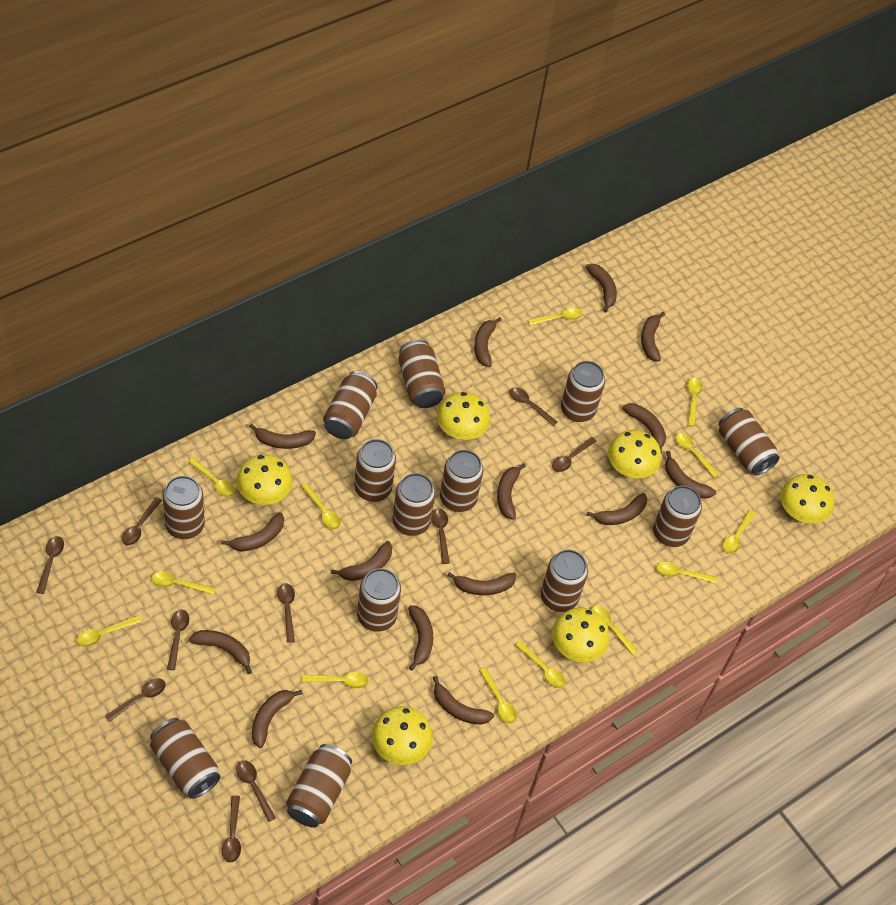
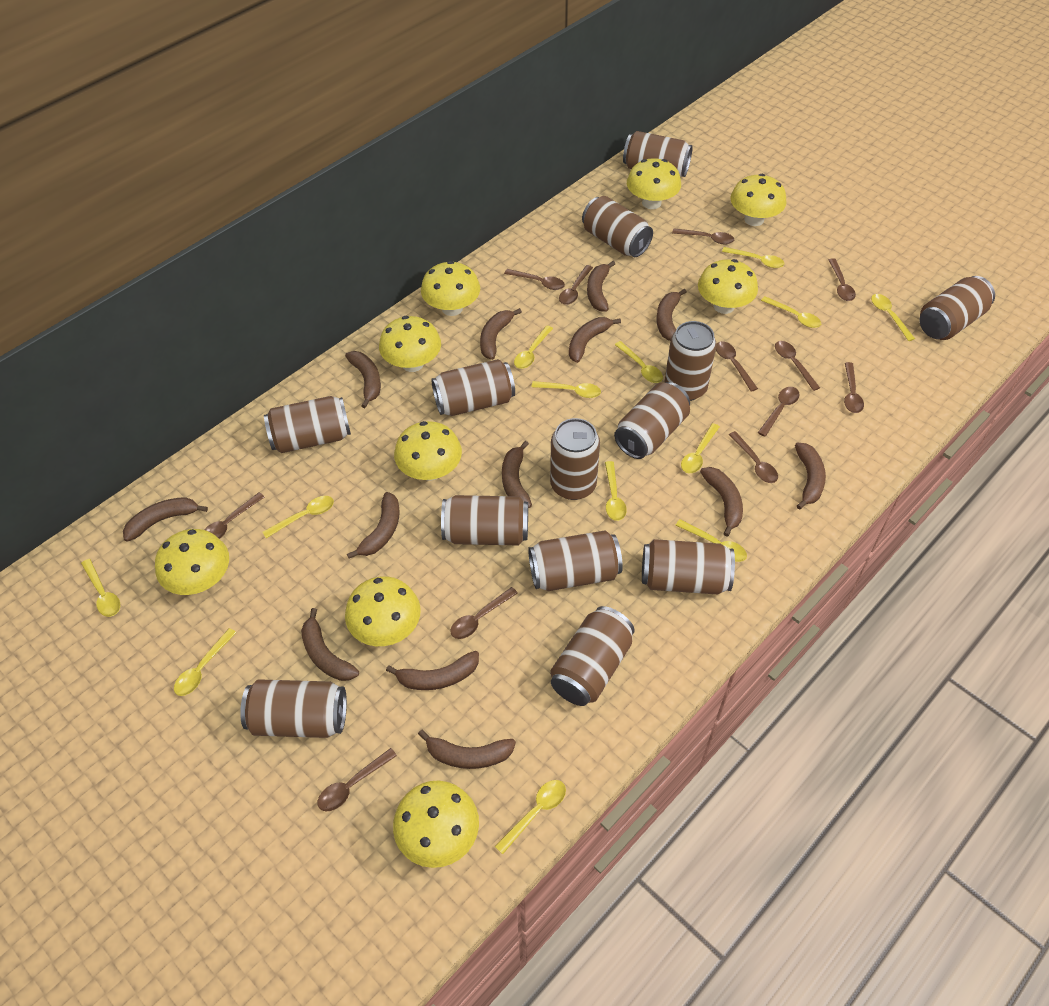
brown banana: [189,630,252,674] [221,512,284,552] [249,424,316,449] [252,690,303,748] [331,541,392,581] [408,605,433,671] [433,676,494,725] [447,572,516,595] [474,317,502,367] [497,463,526,520] [586,264,617,313] [587,493,647,525] [622,403,666,453] [641,312,665,362] [665,451,716,499] = 15 -> [123,497,208,542] [301,608,359,681] [345,351,381,408] [347,492,400,559] [386,651,479,690] [418,730,516,769] [480,308,522,360] [502,441,532,508] [569,317,621,363] [587,261,615,312] [657,289,687,341] [700,467,743,537] [795,443,826,510] = 13
brown spoon: [36,536,64,594] [105,678,166,722] [122,497,162,545] [167,610,189,670] [222,795,241,863] [236,760,276,822] [277,583,295,643] [431,508,450,564] [509,387,557,426] [552,437,597,472] = 10 -> [204,492,265,539] [318,748,397,811] [450,587,518,639] [504,269,565,290] [559,265,593,305] [672,228,734,244] [716,341,758,392] [729,431,778,483] [758,387,800,437] [775,341,820,391] [829,258,856,301] [844,362,864,413] = 12
yellow mushroom: [236,454,293,505] [372,706,433,765] [437,392,490,440] [552,608,610,662] [608,430,661,478] [780,474,834,523] = 6 -> [155,529,229,595] [345,576,421,646] [379,316,441,372] [393,781,479,868] [394,421,462,481] [421,261,480,316] [627,158,681,209] [698,259,758,314] [730,174,786,226] = 9

